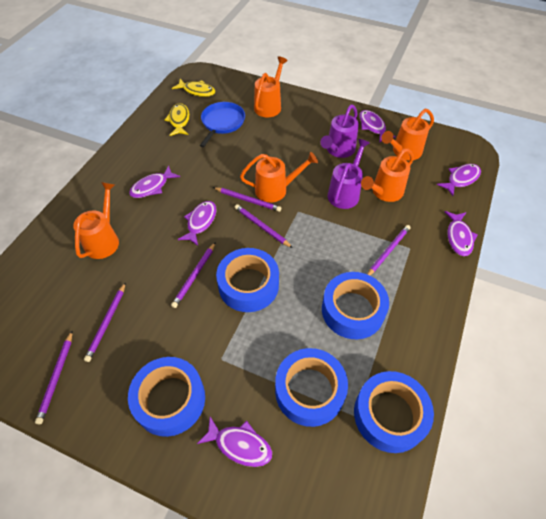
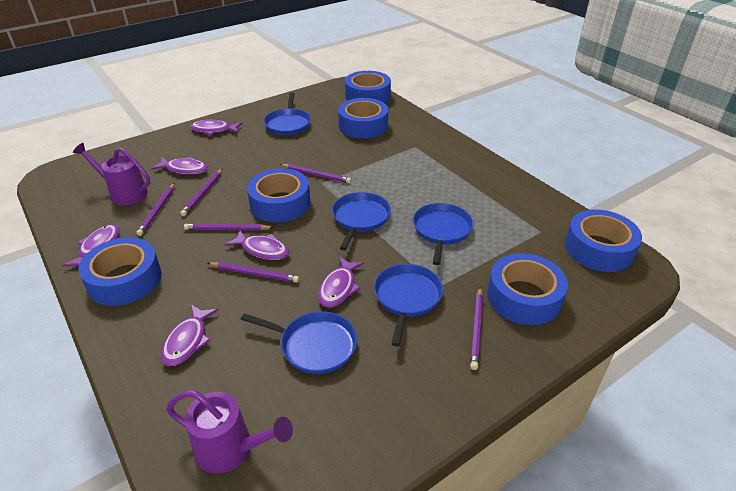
blue pan: [200,102,245,147] = 1 -> [241,311,357,374] [264,93,311,135] [332,192,391,250] [374,264,443,346] [413,203,474,265] = 5
blue tape: [128,357,205,437] [216,248,279,312] [275,348,348,427] [322,272,389,339] [354,371,434,453] = 5 -> [78,237,162,306] [247,168,310,222] [338,98,388,139] [345,71,391,103] [487,253,568,325] [565,210,642,272] = 6
orange watering can: [73,182,119,259] [240,152,318,203] [254,56,288,117] [361,148,414,202] [381,109,434,160] = 5 -> none = 0
yellow fish: [164,103,190,136] [172,79,216,97] = 2 -> none = 0

